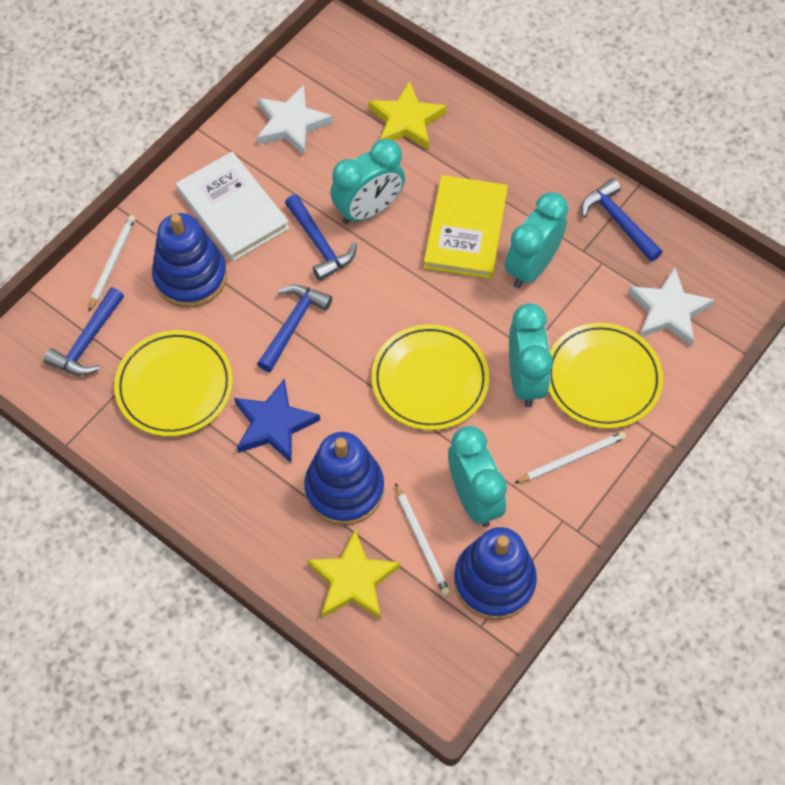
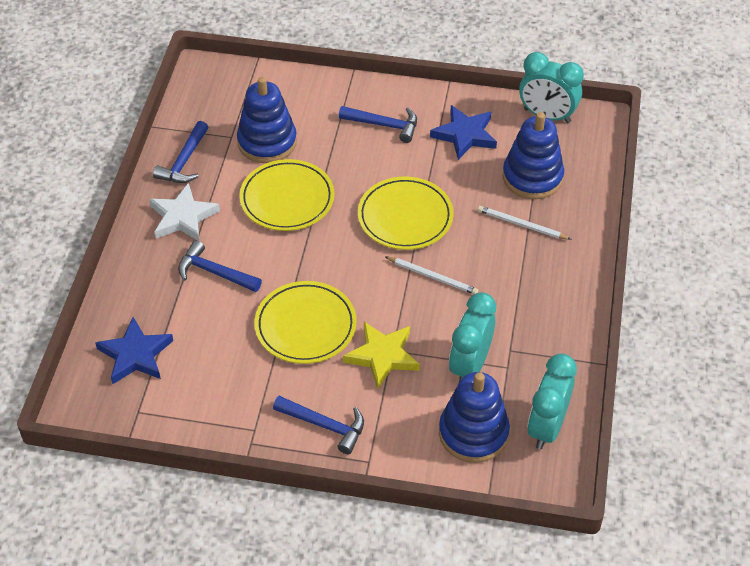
blue star: [234,378,320,464] = 1 -> [95,317,173,384] [430,105,497,160] = 2
turquoise clock: [330,139,405,224] [448,426,507,527] [505,192,568,288] [509,303,553,407] = 4 -> [449,292,496,382] [519,52,584,123] [527,354,577,450] = 3
white book: [176,151,289,262] = 1 -> none = 0
white pencil: [88,215,136,312] [395,483,450,596] [515,432,626,483] = 3 -> [385,256,478,294] [478,206,572,240] = 2
white star: [257,85,333,156] [628,268,715,346] = 2 -> [149,183,220,241] = 1
yellow book: [424,175,508,279] = 1 -> none = 0
yellow star: [307,530,400,619] [368,81,447,150] = 2 -> [343,322,420,389] = 1

